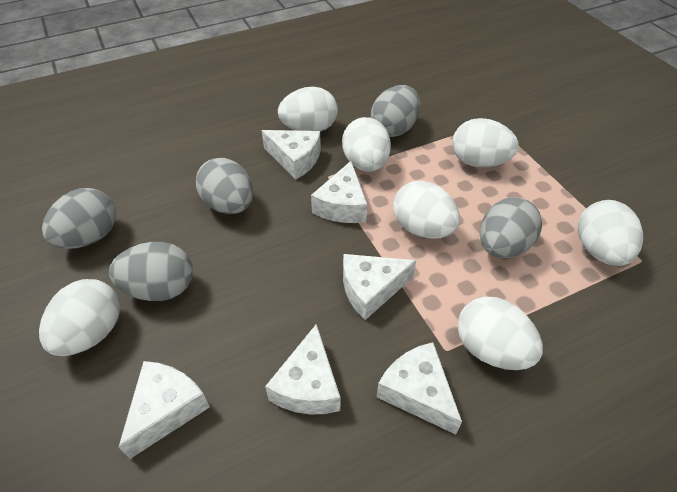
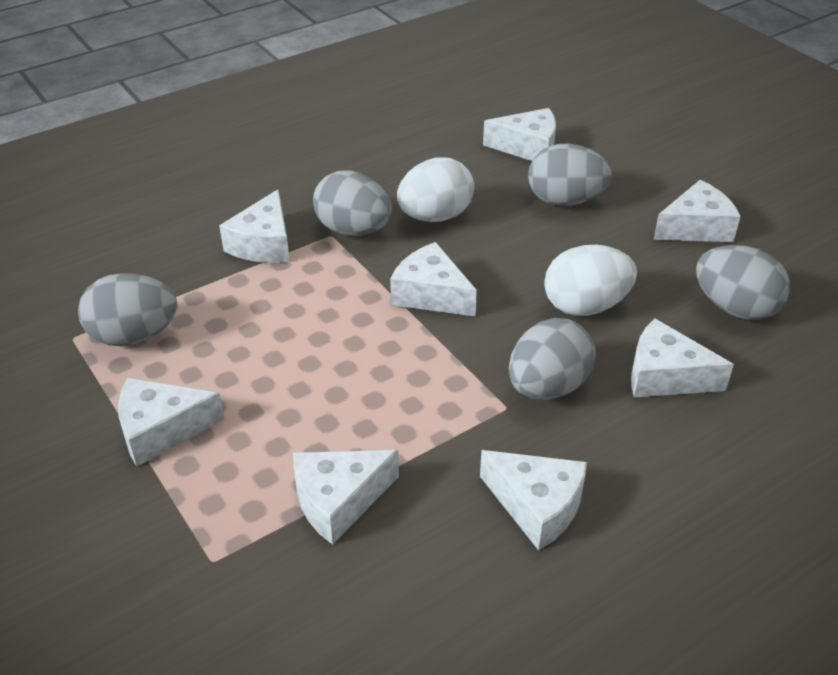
white cheese: [119,361,210,459] [262,130,321,179] [265,324,340,415] [311,161,367,223] [343,254,416,320] [377,342,462,435] = 6 -> [118,378,225,466] [219,190,290,263] [293,450,399,545] [390,242,477,317] [480,450,587,551] [483,108,556,161] [631,319,734,398] [653,180,741,242] = 8
white egg: [39,279,120,356] [278,87,338,132] [342,117,391,172] [393,181,460,239] [452,118,519,167] [457,297,543,370] [578,200,643,266] = 7 -> [397,157,474,222] [544,245,637,316] = 2

